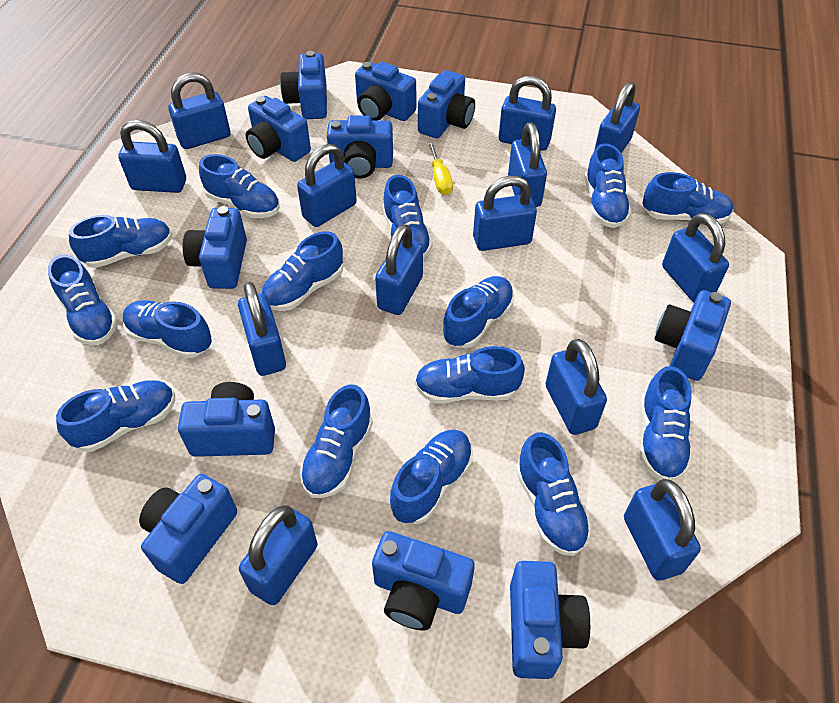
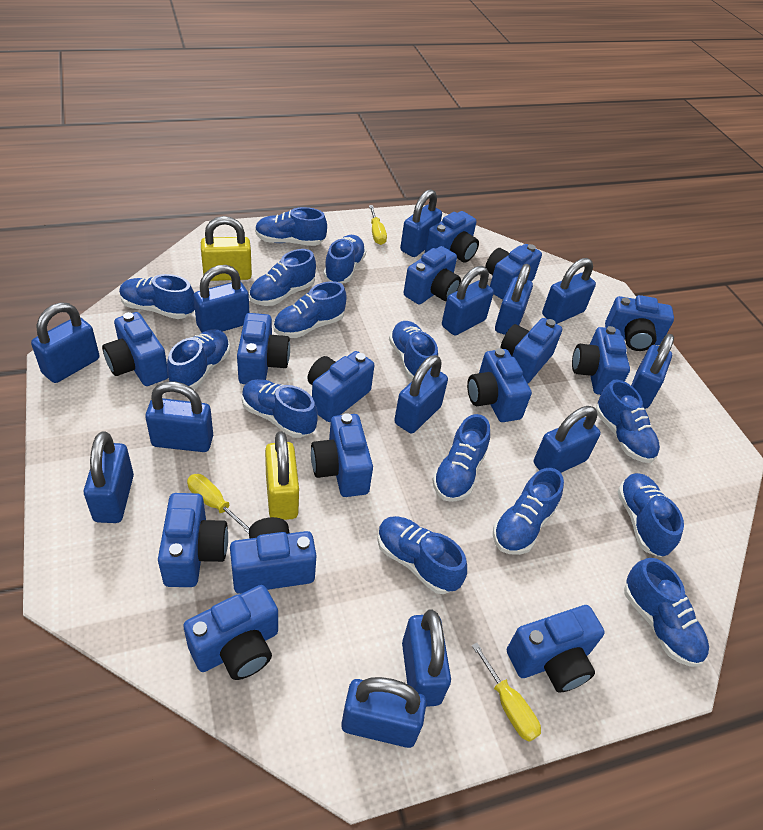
blue camera: [139,474,237,584] [178,382,275,457] [183,206,247,289] [246,96,311,162] [280,51,327,119] [327,115,393,178] [355,62,416,121] [372,531,475,631] [418,70,475,138] [510,561,590,679] [654,290,731,381] = 11 -> [102,312,168,386] [158,493,228,587] [183,585,278,680] [230,517,316,594] [237,313,290,384] [307,351,374,422] [311,413,373,497] [404,246,461,304] [425,211,479,262] [467,348,532,422] [485,244,542,300] [500,318,562,384] [507,605,605,693] [572,326,630,395] [605,295,674,351] = 15
blue shoe: [48,254,118,345] [56,380,175,452] [69,215,172,268] [123,300,212,358] [199,154,280,218] [261,231,343,311] [300,384,373,498] [383,175,433,258] [390,430,473,524] [415,346,525,404] [442,276,514,348] [516,432,592,556] [584,143,632,228] [640,366,692,481] [642,172,734,224] = 15 -> [119,274,195,319] [167,329,230,389] [242,379,318,438] [249,249,316,306] [255,207,327,246] [273,281,347,338] [324,235,366,283] [377,516,467,594] [389,321,438,380] [432,414,490,502] [493,468,564,555] [596,379,660,463] [617,473,684,557] [624,558,709,667] = 14
yellow padlock: none = 0 -> [201,216,252,281] [265,431,299,520] = 2
yellow screwdriver: [428,141,453,195] = 1 -> [187,474,250,534] [369,205,387,245] [472,643,541,742] = 3

